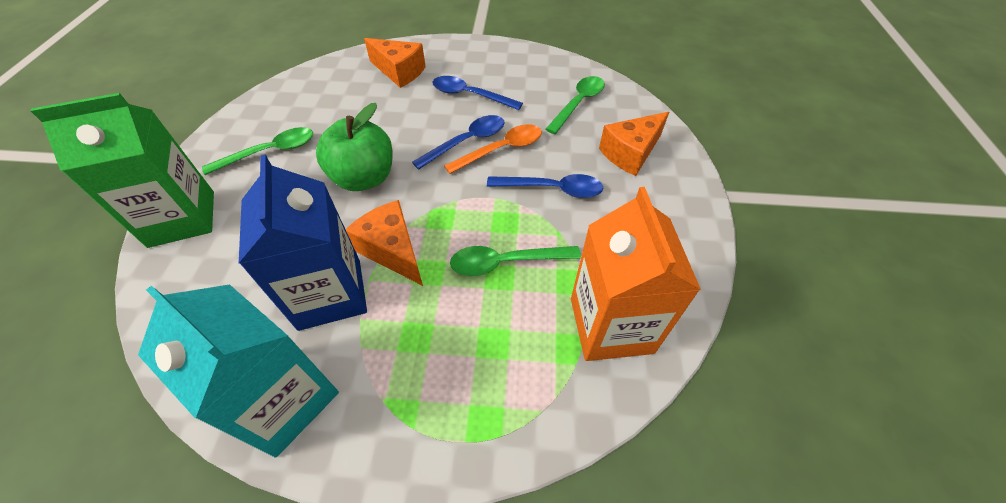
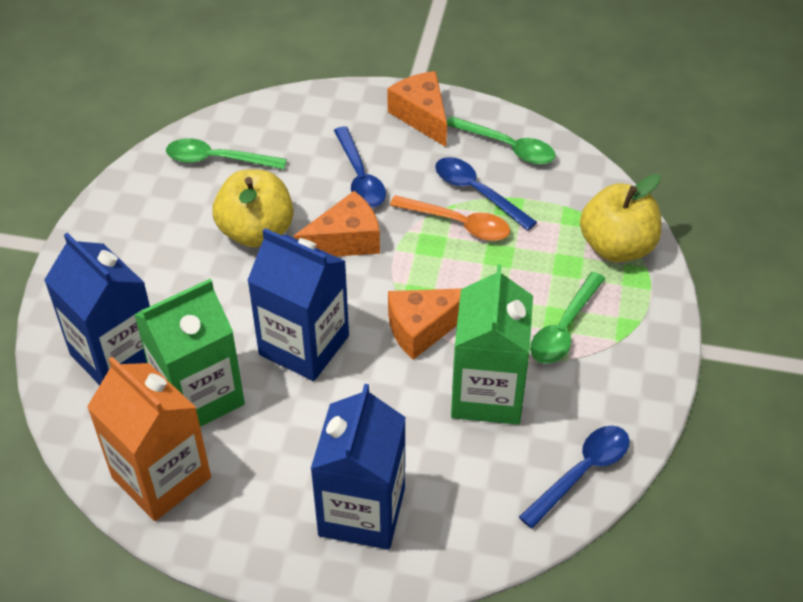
blue carton: [239,155,367,331] = 1 -> [44,233,150,385] [247,228,349,381] [311,384,406,550] = 3
green apple: [316,103,393,191] = 1 -> none = 0
green carton: [31,93,214,248] = 1 -> [134,279,245,427] [451,264,533,425] = 2
turquoise carton: [138,284,339,457] = 1 -> none = 0
yellow apple: none = 0 -> [212,170,294,247] [580,174,662,262] = 2

